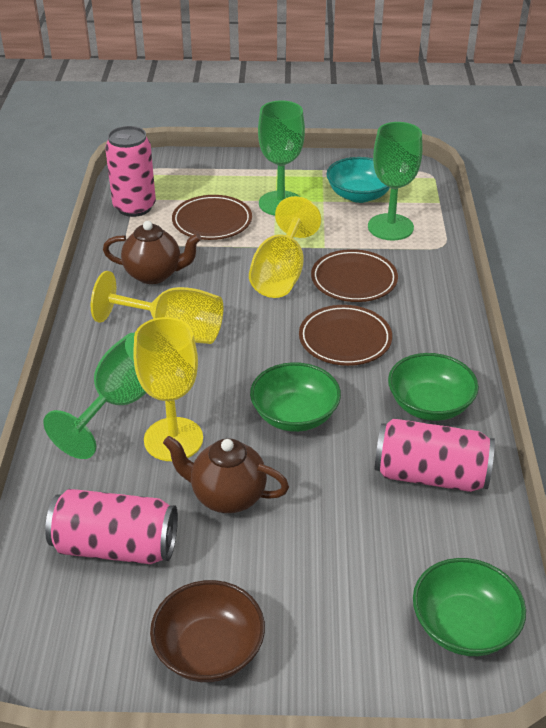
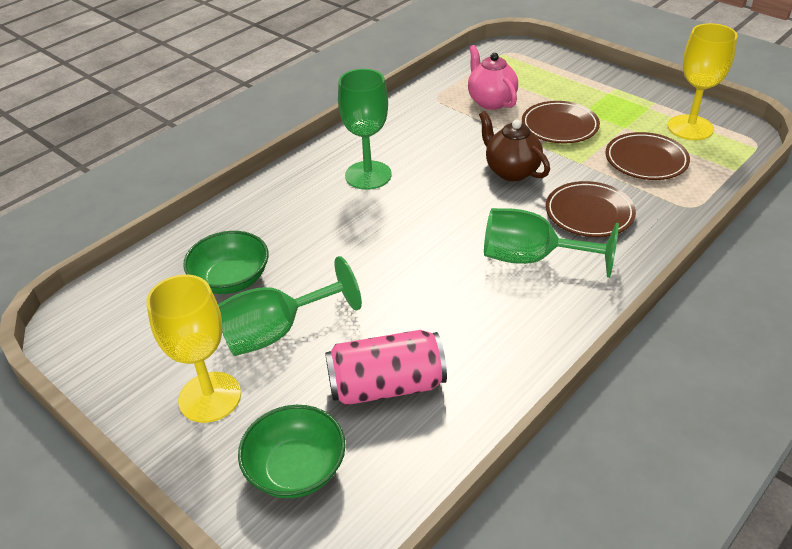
brown bowl: [150,580,265,682] = 1 -> none = 0
brown teapot: [103,221,201,284] [163,436,289,513] = 2 -> [479,111,550,181] = 1
green bowl: [250,362,341,432] [388,353,479,421] [413,558,526,656] = 3 -> [183,231,269,294] [238,405,346,498] = 2
pink can: [45,489,178,564] [105,126,156,217] [375,418,495,492] = 3 -> [325,330,447,405] = 1
pink teapot: none = 0 -> [468,45,518,110] = 1
turquoise bowl: [326,157,390,203] = 1 -> none = 0
yellow goblet: [91,271,223,344] [133,317,203,461] [249,196,321,298] = 3 -> [146,275,241,423] [668,23,738,140] = 2

